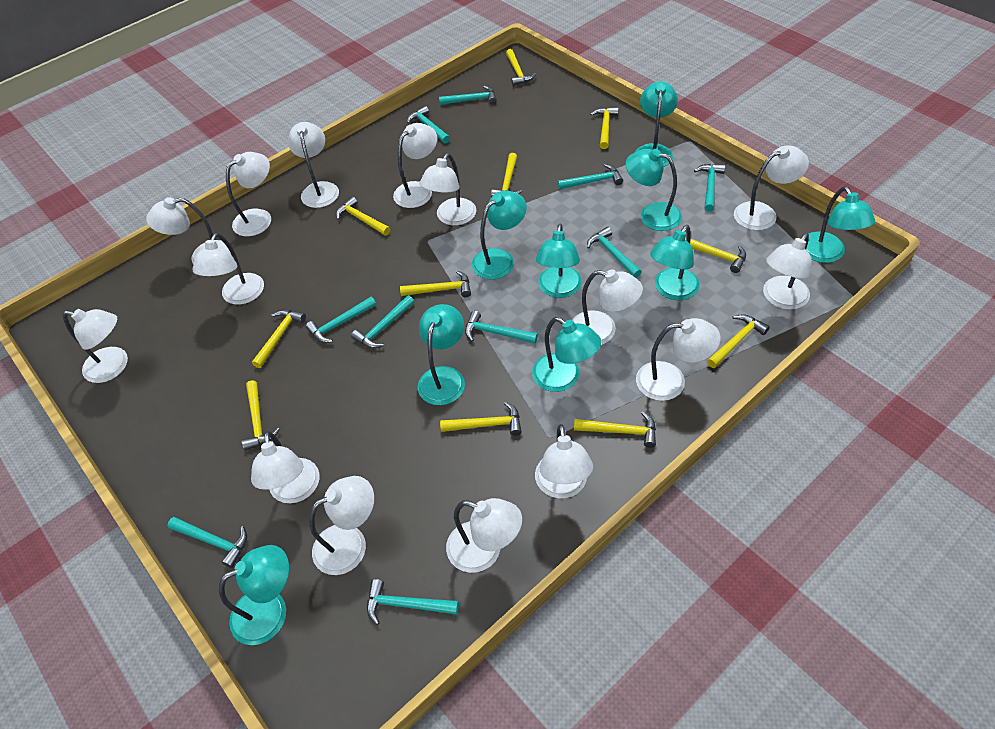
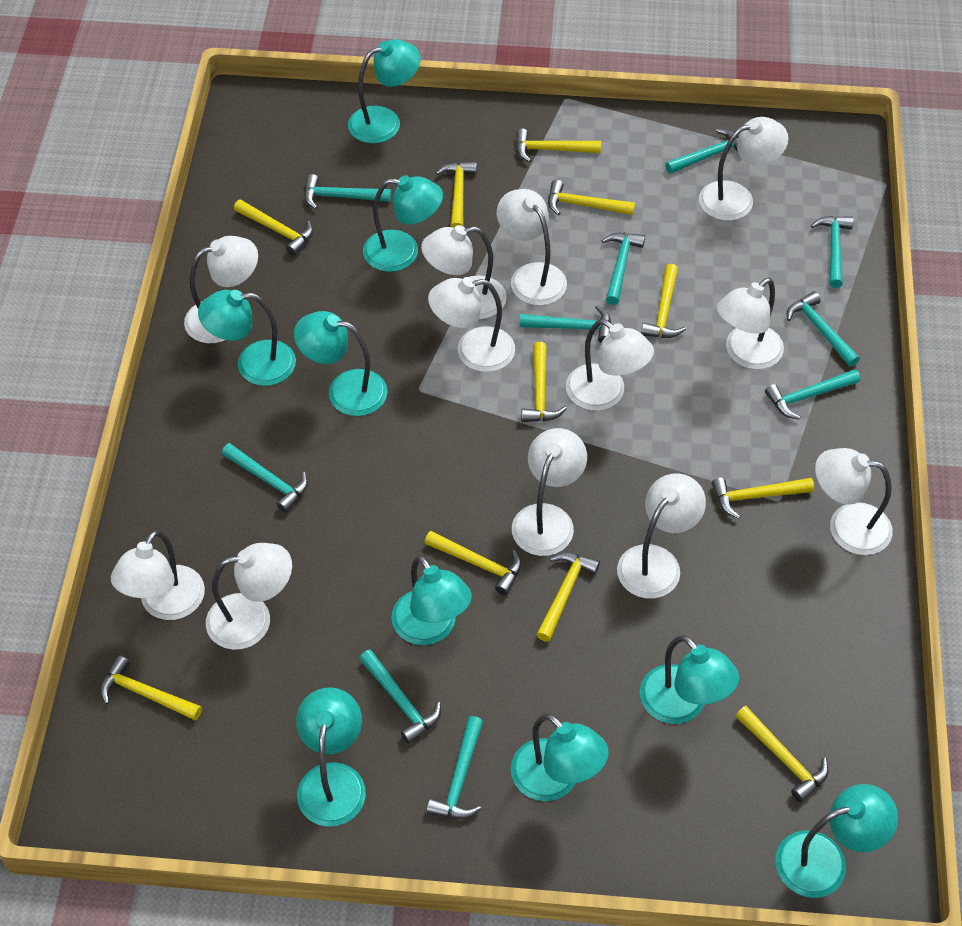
white lamp: [63,309,128,383] [146,197,231,264] [193,233,264,305] [226,152,271,236] [251,431,320,503] [288,122,339,208] [309,476,374,575] [393,123,437,208] [420,153,476,226] [446,498,522,573] [535,424,593,498] [572,269,643,345] [636,318,721,401] [734,145,809,230] [763,233,812,310] = 15 -> [111,530,205,620] [184,236,258,343] [206,543,292,650] [421,225,507,319] [428,277,515,372] [497,189,567,305] [512,428,587,556] [566,319,654,411] [617,473,706,599] [699,117,788,221] [717,278,784,369] [815,448,893,555] = 12

